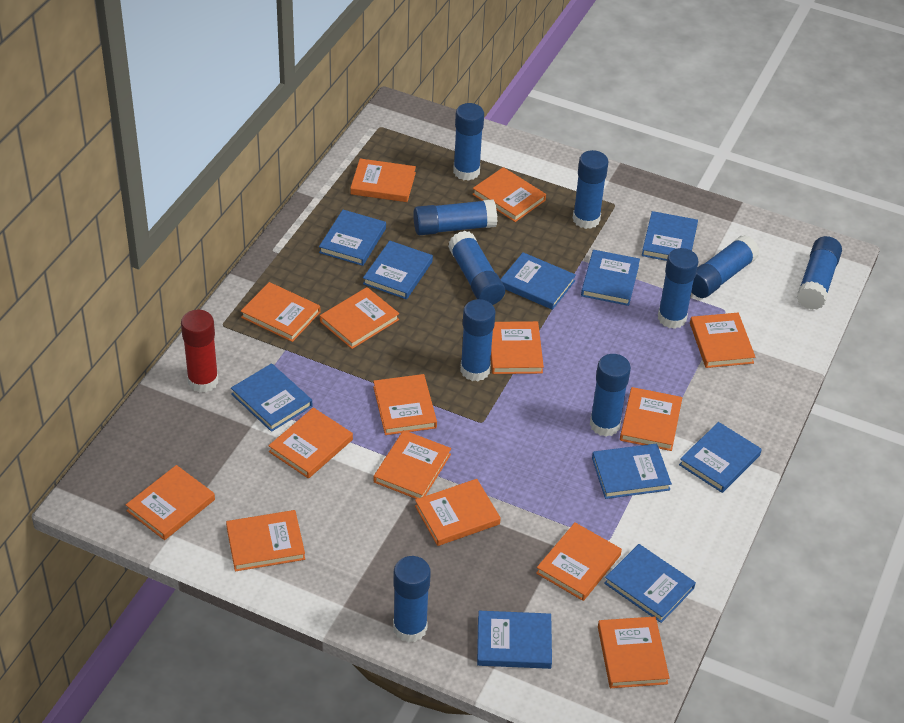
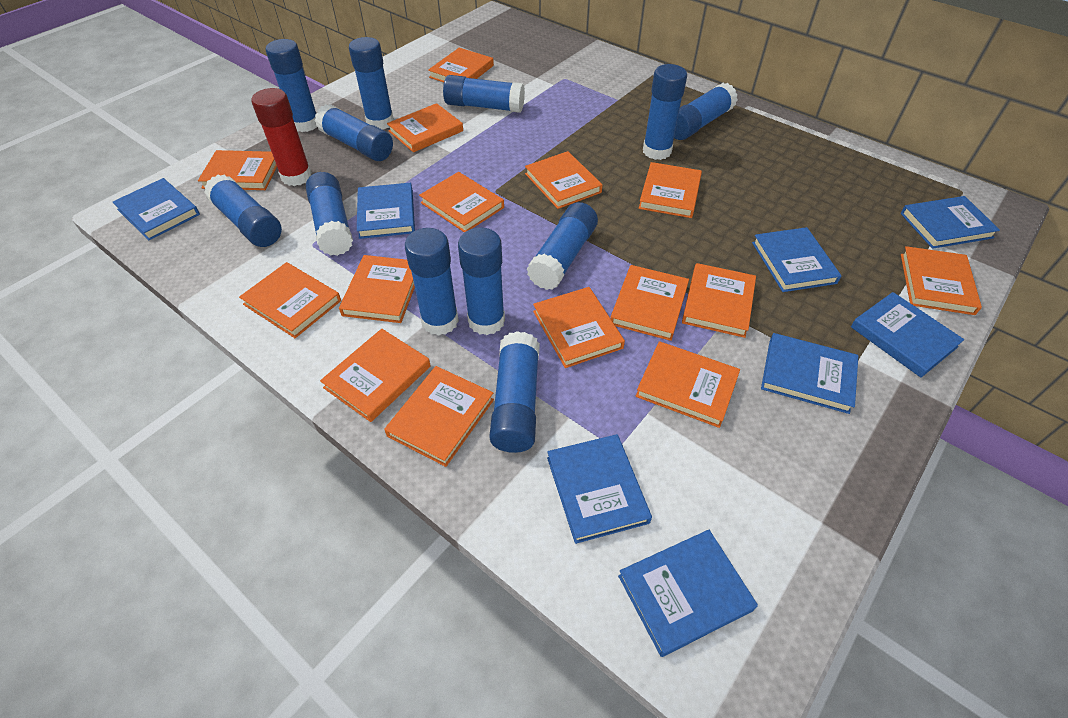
blue book: [231,363,312,432] [319,210,386,266] [363,241,433,299] [477,611,552,669] [500,252,576,310] [581,250,640,306] [592,444,672,499] [604,544,696,623] [642,211,698,261] [679,422,762,493] = 10 -> [113,178,200,240] [357,183,415,239] [547,434,652,544] [618,530,758,657] [752,227,841,292] [761,333,859,414] [851,292,964,378] [900,196,1000,249] = 8
blue glue stick: [393,556,431,643] [413,199,497,235] [448,231,505,305] [453,103,484,181] [460,299,496,381] [573,150,609,229] [590,354,631,437] [658,248,699,329] [692,235,759,298] [797,236,842,310] = 10 -> [204,175,282,247] [266,39,317,132] [306,172,353,256] [315,104,393,161] [349,37,394,130] [405,228,459,336] [443,75,525,113] [458,228,505,335] [489,331,540,453] [527,202,598,290] [643,64,687,160] [674,83,738,140] = 12

